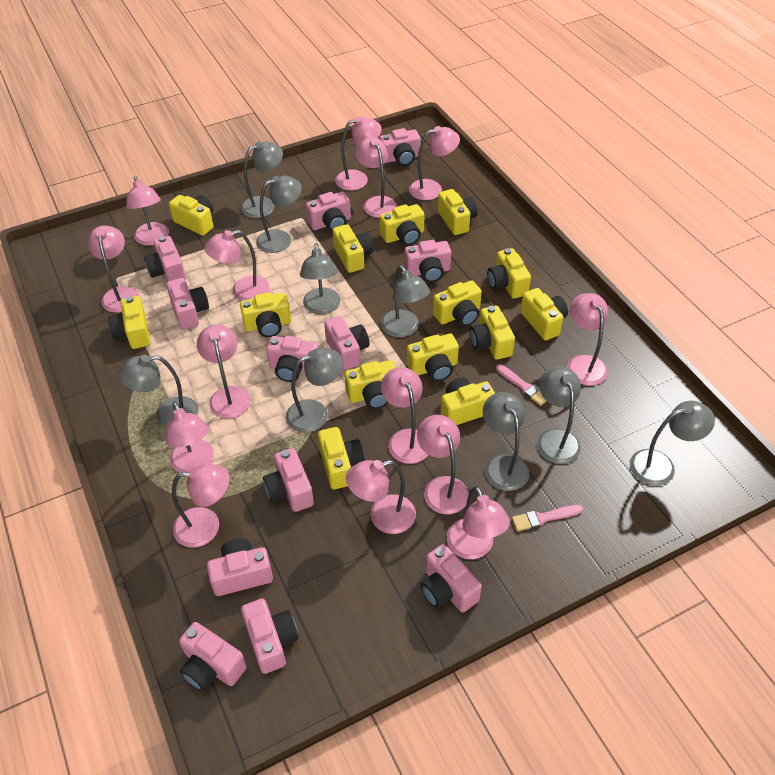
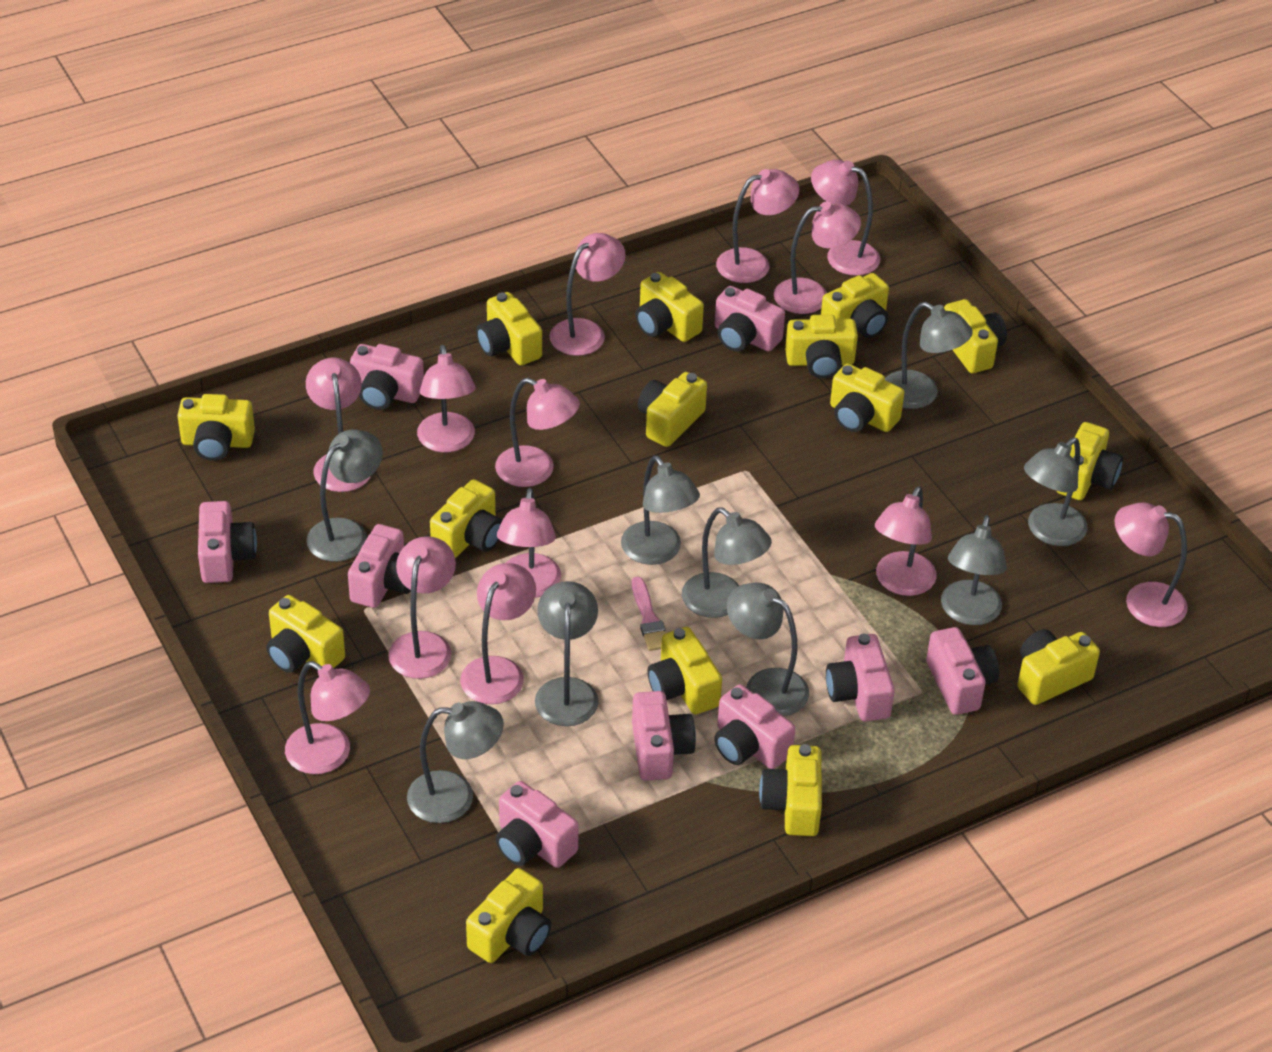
pink brush: [496,364,546,406] [512,505,583,531] = 2 -> [632,577,666,651] = 1
pink camera: [144,236,186,282] [166,278,209,330] [179,622,247,691] [207,539,273,596] [241,599,299,674] [263,448,314,512] [266,336,318,382] [306,192,351,232] [324,316,369,370] [380,128,421,166] [404,240,451,283] [420,544,482,613] = 12 -> [198,501,257,583] [348,524,411,608] [350,344,424,410] [496,781,579,868] [632,691,696,781] [714,684,795,769] [715,286,785,352] [826,634,895,721] [926,627,999,715] = 9
pink lamp: [88,225,139,313] [126,176,169,246] [166,402,214,473] [172,464,230,547] [197,325,251,419] [204,230,269,301] [335,116,382,191] [346,460,416,534] [356,137,397,218] [381,367,428,464] [409,126,460,200] [417,415,469,514] [447,486,510,559] [567,293,608,386] = 14 -> [285,661,370,774] [306,358,371,492] [388,536,456,679] [417,345,475,452] [460,563,536,704] [495,378,580,487] [497,488,561,598] [549,233,625,356] [716,169,799,283] [774,201,861,314] [811,160,880,276] [875,486,937,596] [1115,503,1188,627] = 13
yellow camera: [108,296,150,349] [169,195,214,236] [240,293,291,337] [318,427,365,489] [333,224,373,273] [344,360,395,409] [380,204,425,246] [407,334,459,381] [433,280,482,327] [438,189,477,235] [441,377,495,425] [469,306,515,360] [487,248,531,299] [520,288,568,340] = 14 -> [177,394,255,461] [266,595,345,673] [430,479,502,558] [466,868,551,963] [476,292,542,365] [636,272,704,342] [638,372,707,447] [648,627,722,714] [759,744,822,836] [785,315,858,379] [821,273,889,338] [830,363,904,432] [944,299,1007,373] [1017,629,1100,705] [1057,422,1123,500] = 15

